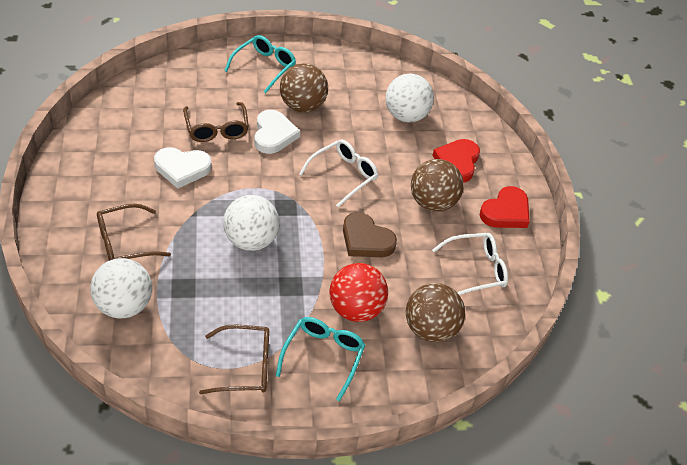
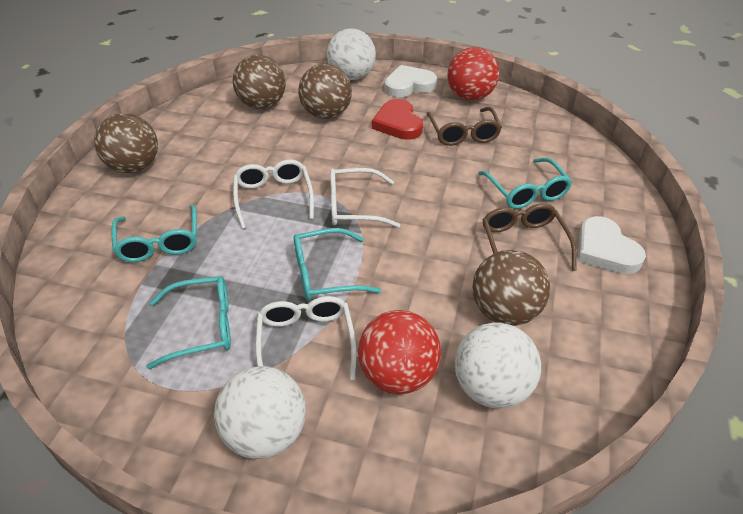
brown ball: [280,63,328,112] [406,283,465,343] [411,159,464,212] = 3 -> [94,113,158,173] [233,55,286,109] [298,64,352,119] [472,250,550,326] = 4
brown glasses: [97,204,171,261] [183,102,249,142] [199,325,269,394] = 3 -> [426,107,502,146] [482,203,577,271] = 2
brown heart: [343,212,397,257] = 1 -> none = 0
red ball: [329,263,388,322] = 1 -> [358,310,441,394] [447,47,499,101] = 2
red heart: [432,139,480,183] [480,186,530,228] = 2 -> [372,99,423,140] = 1
turquoise glasses: [224,35,296,93] [276,317,365,401] = 2 -> [111,205,197,262] [146,276,231,369] [294,228,381,301] [478,158,572,209] = 4
white glasses: [299,140,378,207] [432,233,508,295] = 2 -> [233,160,314,229] [255,296,357,380] [330,168,400,228] = 3

